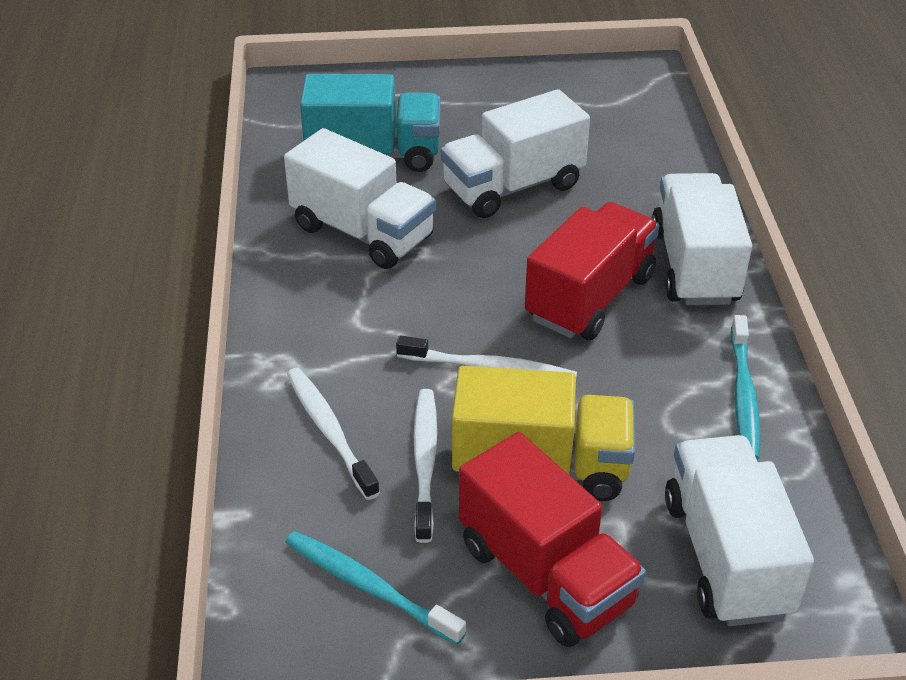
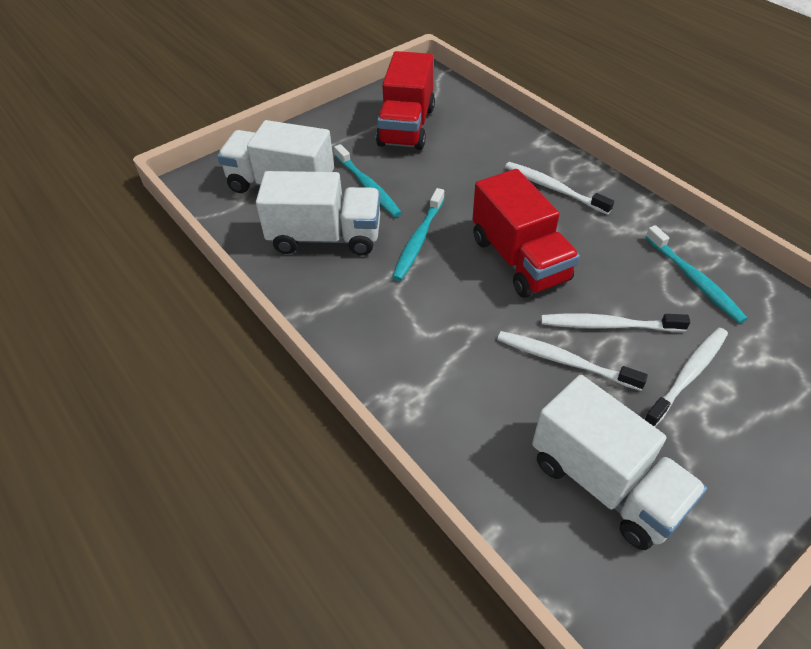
turquoise toothbrush: [285,531,466,645] [731,315,760,460] = 2 -> [334,144,402,217] [392,188,445,281] [645,225,748,323] = 3
turquoise truck: [300,74,441,172] = 1 -> none = 0
white toothbrush: [287,368,380,500] [396,335,577,377] [413,389,437,543] = 3 -> [497,331,648,391] [505,162,614,215] [541,313,690,332] [644,327,728,427] = 4
white truck: [284,128,436,269] [441,89,590,218] [652,173,752,305] [665,435,814,626] = 4 -> [217,120,334,193] [256,171,381,256] [532,375,707,550] = 3
yellow truck: [452,366,635,501] = 1 -> none = 0

